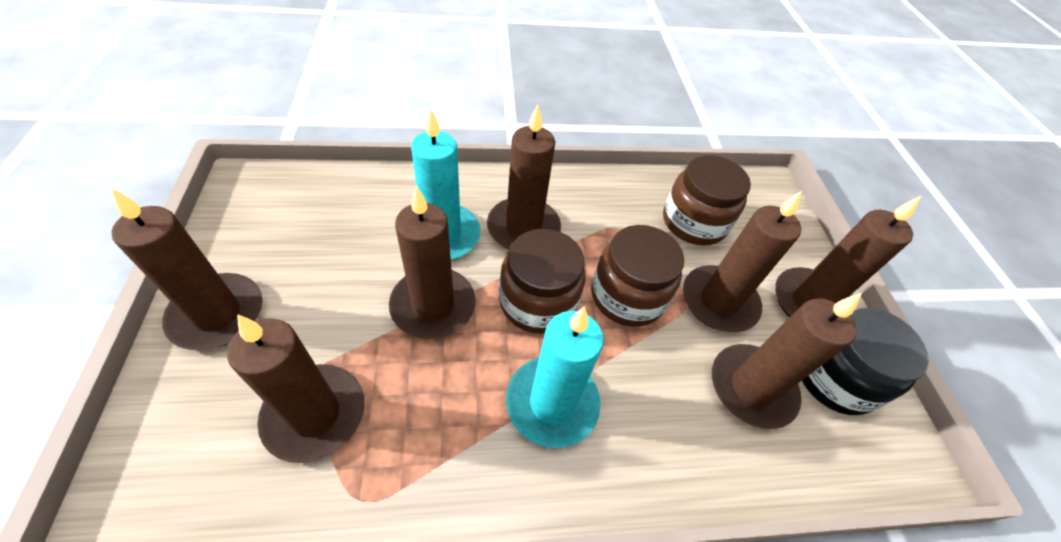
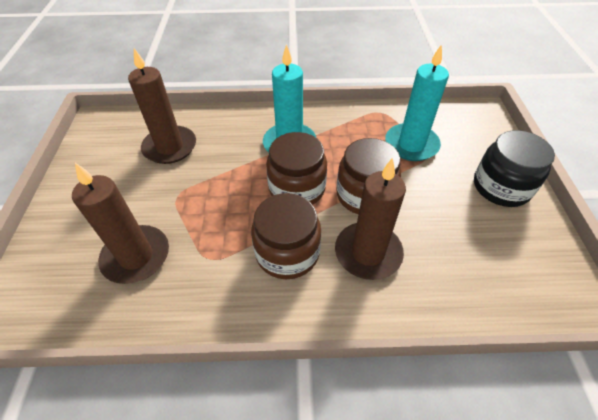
brown candle: [111,188,263,350] [227,314,364,463] [389,186,476,339] [487,105,561,250] [683,191,802,332] [712,293,862,429] [775,195,922,318] = 7 -> [72,163,169,284] [128,48,196,164] [335,158,406,280] = 3

